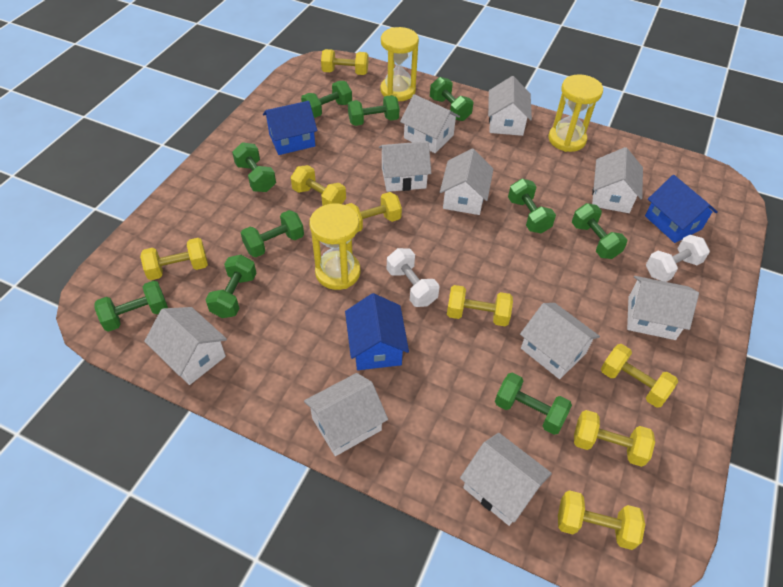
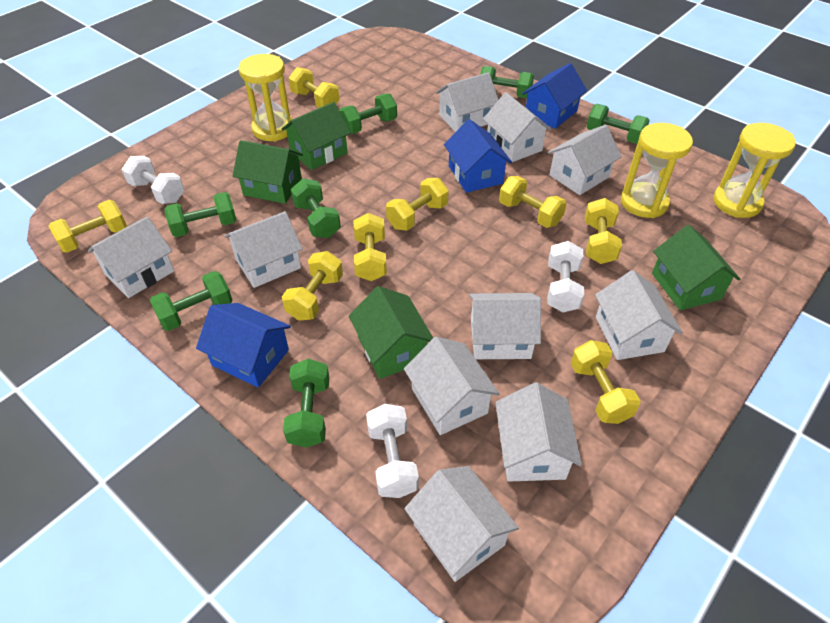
green dumbbell: [94,281,168,332] [206,255,256,318] [232,142,276,192] [241,210,304,257] [301,81,352,118] [348,95,400,126] [430,77,473,121] [495,373,572,435] [508,179,556,233] [572,203,627,259] = 10 -> [150,271,232,331] [164,192,236,237] [283,359,329,448] [291,178,341,238] [339,93,397,134] [480,66,534,98] [586,104,650,144] = 7
green house: none = 0 -> [233,140,303,204] [281,102,351,170] [349,286,433,379] [652,225,740,310] = 4
white dumbbell: [387,248,440,307] [646,235,710,282] = 2 -> [122,156,184,204] [366,404,419,498] [547,241,584,312] = 3

